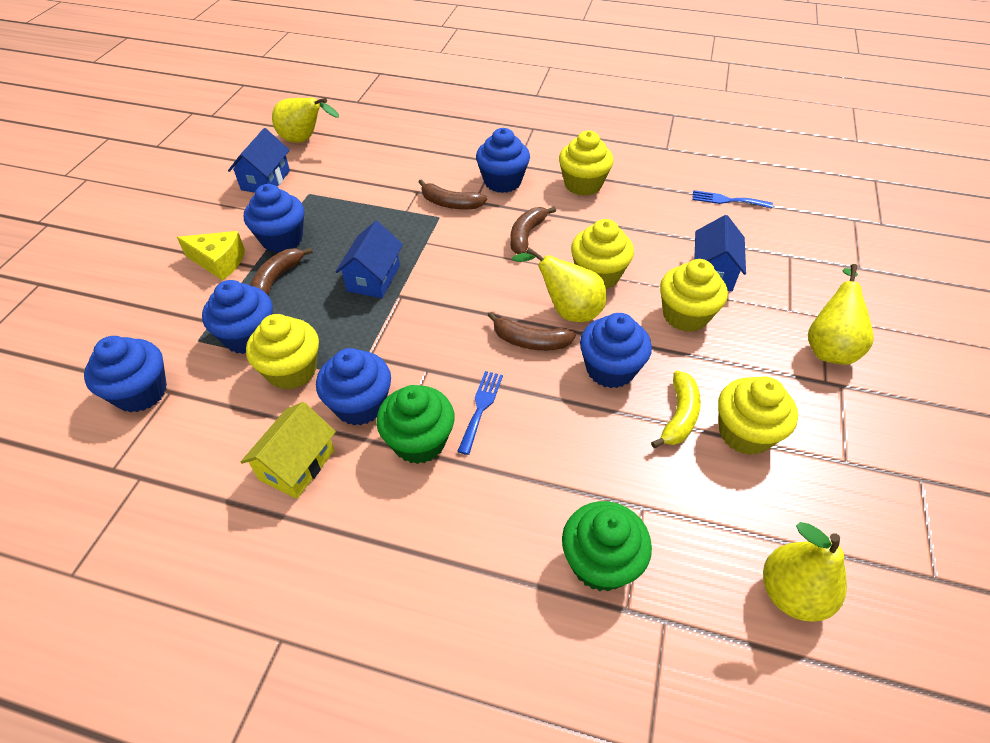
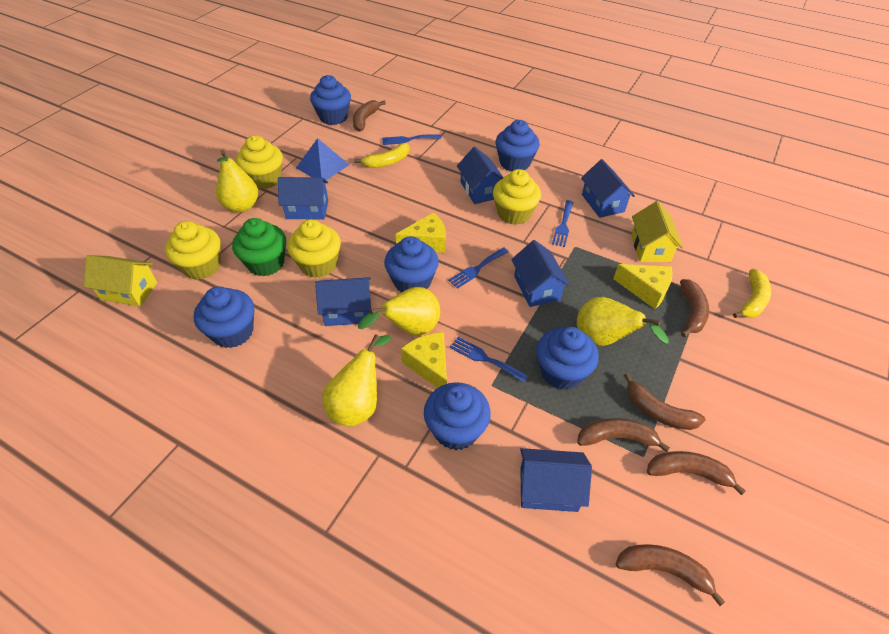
blue fork: [457,371,503,455] [692,190,773,209] = 2 -> [382,134,441,145] [448,247,509,289] [450,337,528,383] [552,200,574,247] = 4
blue house: [228,128,290,193] [335,221,403,298] [694,215,746,292] = 3 -> [278,177,328,219] [315,277,371,326] [457,147,504,204] [511,240,570,307] [520,448,592,512] [581,159,635,218] = 6
blue pyramid: none = 0 -> [296,138,349,180] = 1
brown banana: [250,248,313,295] [418,179,487,210] [488,312,576,350] [510,207,556,254] = 4 -> [353,100,386,132] [577,418,670,452] [615,544,725,606] [624,373,705,430] [647,451,746,495] [680,279,709,337] = 6
green cupcake: [376,385,455,464] [562,501,652,591] = 2 -> [232,218,286,277] = 1
yellow banana: [651,371,701,448] = 1 -> [354,143,410,168] [733,269,771,318] = 2
yellow cheese: [177,231,245,281] = 1 -> [396,212,446,253] [401,332,447,388] [613,264,673,309] = 3
yellow cupcake: [246,314,319,390] [559,130,614,196] [571,219,634,289] [660,259,728,332] [718,377,798,455] = 5 -> [165,221,221,280] [236,135,283,189] [287,219,341,278] [493,169,541,225] = 4
yellow house: [241,402,336,499] = 1 -> [84,255,157,307] [631,201,683,262] = 2

